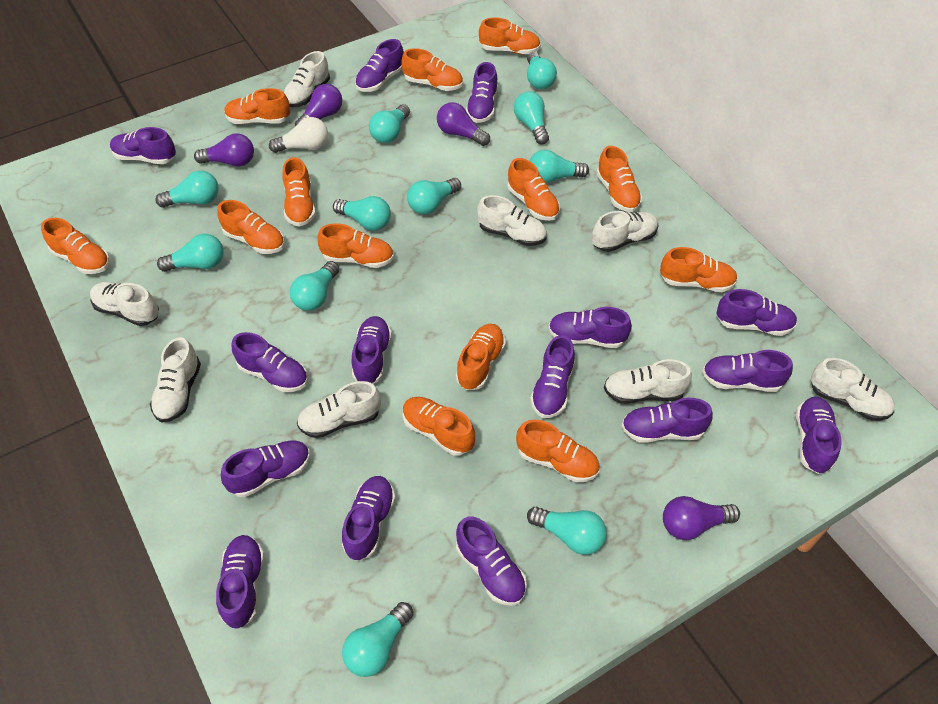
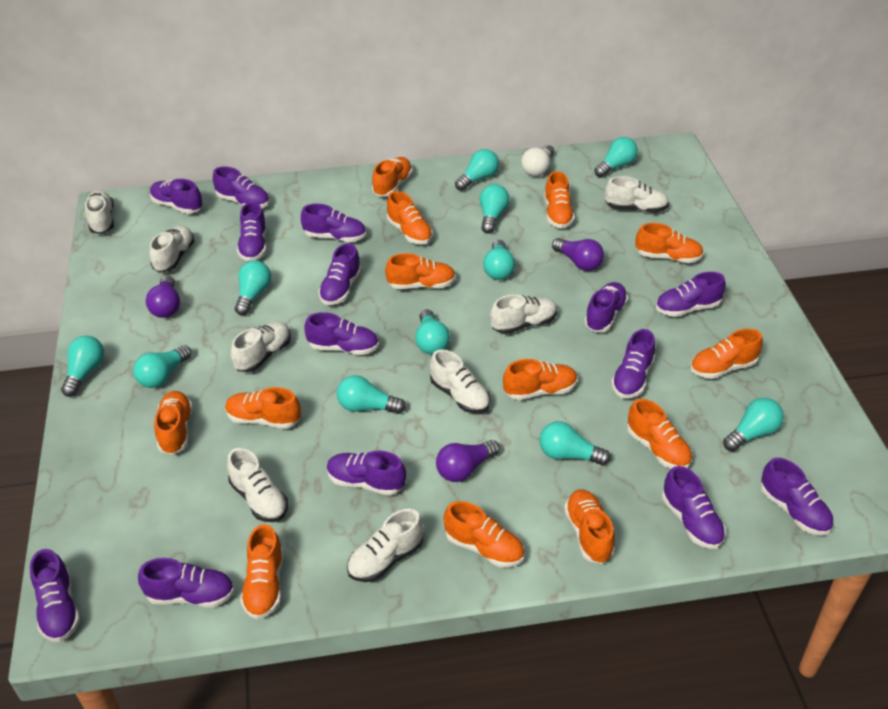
purple light bulb: [194,133,254,166] [295,84,342,126] [437,102,490,146] [663,496,740,540] = 4 -> [146,275,180,318] [436,440,500,482] [552,238,604,271] = 3
purple shoe: [110,127,176,164] [216,535,264,629] [221,440,310,497] [232,332,308,392] [342,476,396,561] [352,316,392,384] [355,39,404,92] [456,517,527,606] [466,62,498,123] [530,335,575,418] [548,307,632,348] [622,398,713,443] [702,350,793,392] [716,289,797,336] [796,397,842,474] = 15 -> [30,549,80,642] [138,558,234,607] [150,179,203,214] [213,166,270,208] [237,202,267,261] [301,204,366,242] [305,312,379,355] [318,243,361,305] [327,451,406,496] [584,282,628,332] [611,329,655,398] [656,272,726,317] [662,466,726,549] [761,458,833,536] = 14

